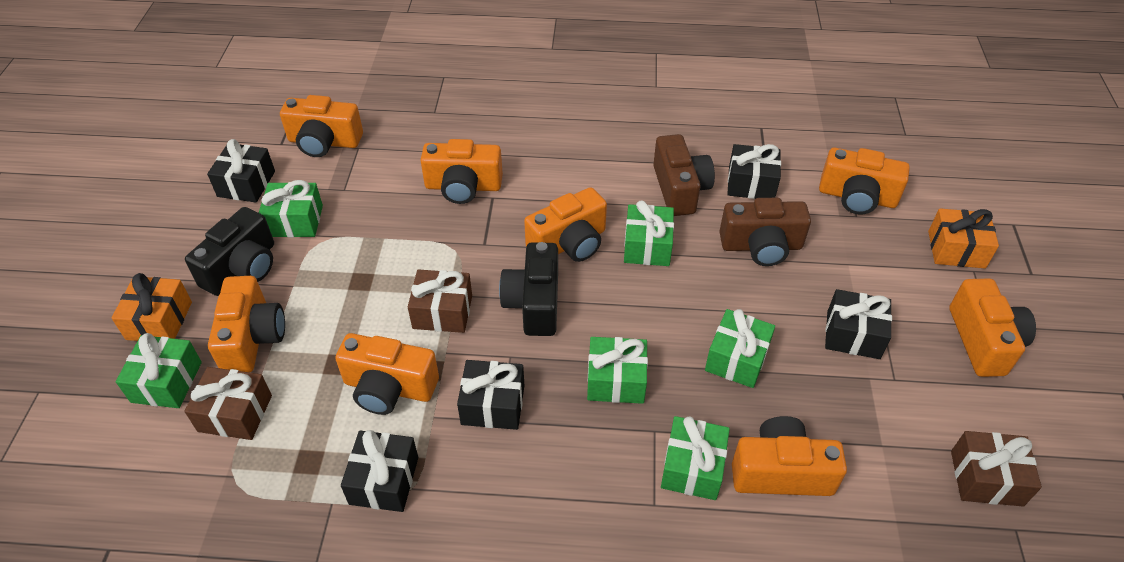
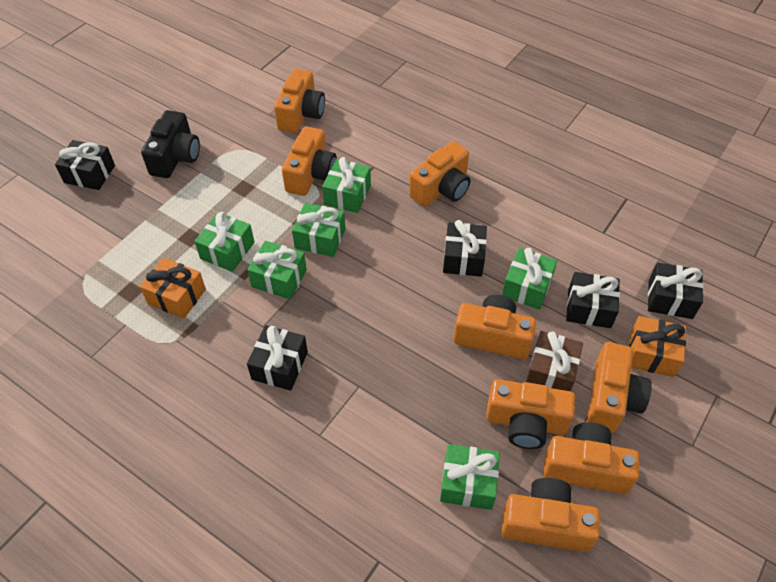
black camera: [185,207,274,296] [499,242,558,336] = 2 -> [141,110,200,178] = 1
brown camera: [653,134,715,216] [719,198,811,266] = 2 -> none = 0
brown gift: [184,367,272,440] [408,270,472,333] [951,431,1042,507] = 3 -> [526,331,583,391] = 1

